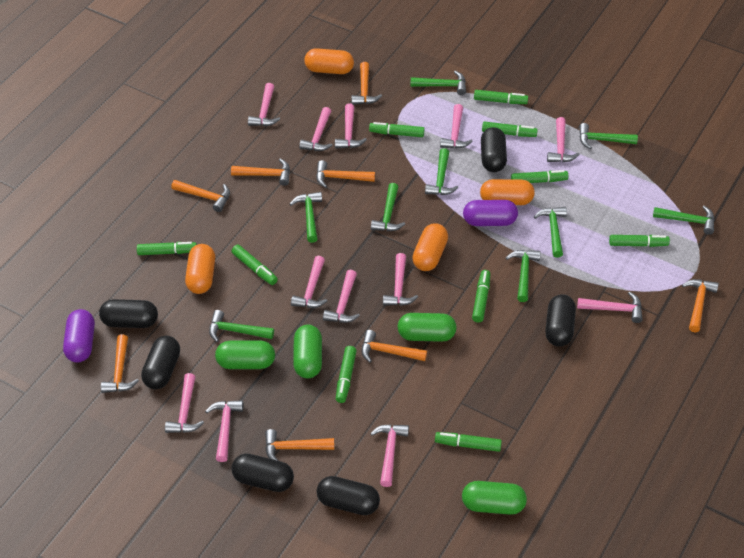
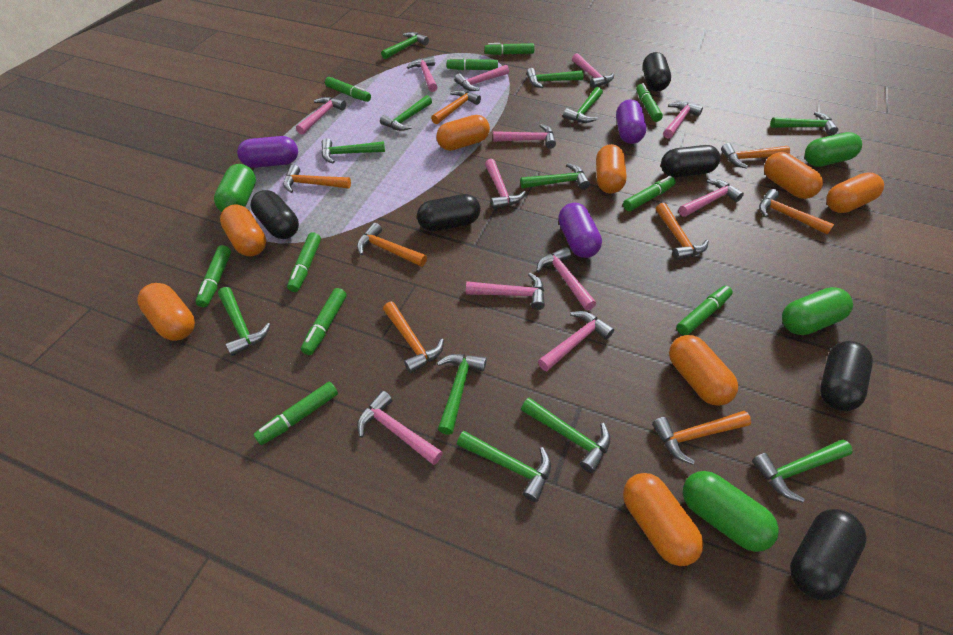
green hammer: [209,310,274,342] [290,192,322,243] [371,183,405,231] [410,71,466,95] [425,148,458,195] [506,250,541,302] [534,207,567,258] [579,123,638,149] [653,206,715,235] = 9 -> [218,287,271,356] [321,138,385,164] [380,95,432,131] [381,32,429,60] [437,354,487,435] [457,431,551,502] [520,163,590,190] [521,398,611,473] [527,68,584,88] [563,87,603,123] [752,440,853,502] [770,112,838,136] = 12
orange capsule: [185,244,215,294] [304,48,354,74] [412,223,448,271] [480,179,535,205] = 4 -> [137,283,195,341] [220,205,266,256] [436,115,490,151] [596,144,626,194] [623,473,704,566] [669,335,738,406] [764,152,823,199] [826,172,884,213] = 8
purple capsule: [63,309,95,362] [463,200,518,226] = 2 -> [237,136,298,168] [558,203,602,258] [616,99,646,144] = 3

